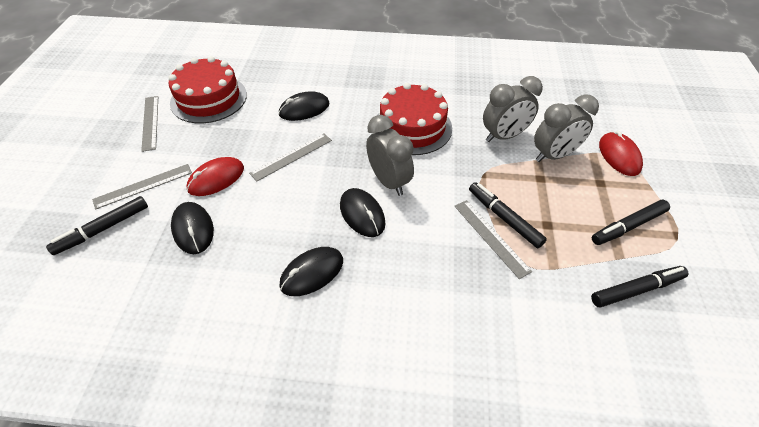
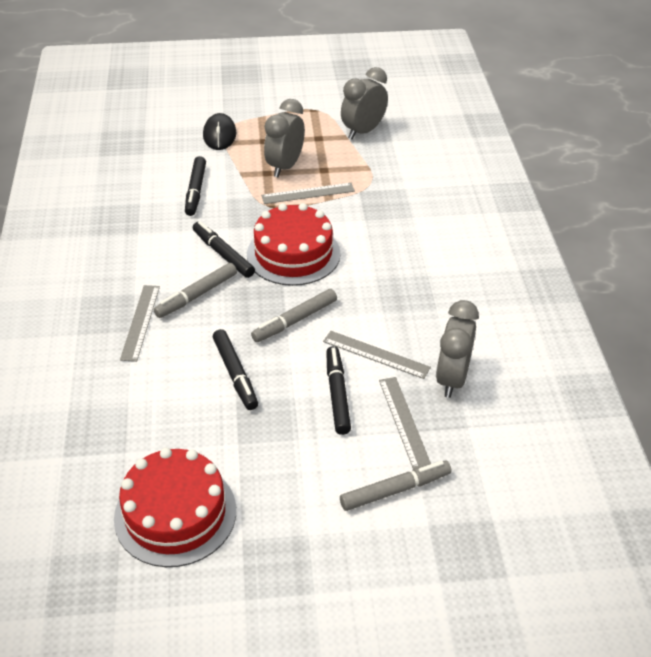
black mouse: [171,202,214,254] [278,91,330,121] [279,247,343,296] [340,188,386,237] = 4 -> [203,113,236,150] = 1
grey marker: none = 0 -> [154,263,237,318] [251,289,337,342] [340,460,452,511] = 3
red mouse: [186,157,244,196] [599,131,643,176] = 2 -> none = 0

